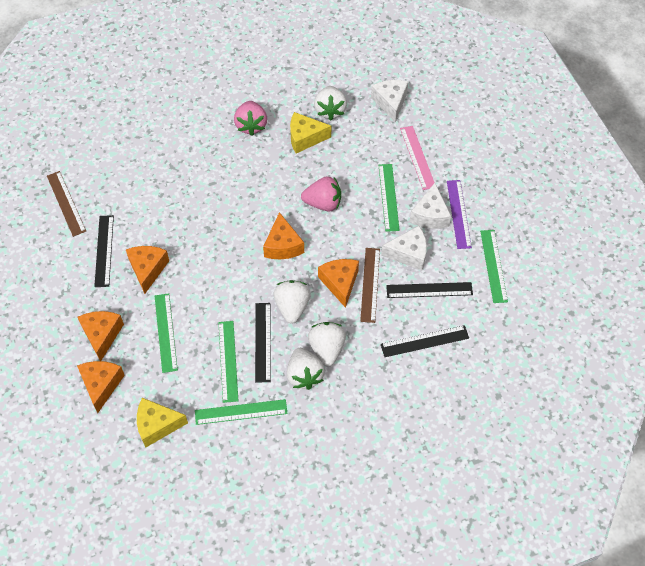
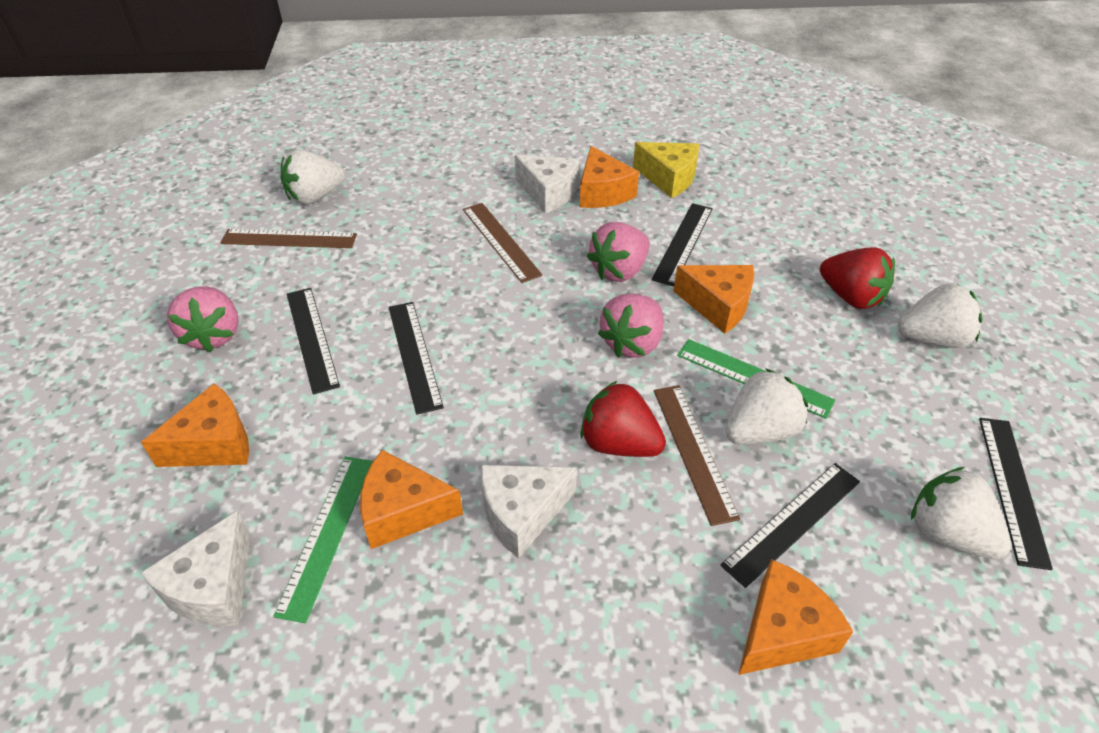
black ruler: [94,215,114,287] [255,303,271,383] [381,325,469,357] [386,282,473,298] = 4 -> [287,288,340,395] [389,302,444,415] [651,203,713,286] [720,463,860,588] [979,418,1053,570] = 5
brown ruler: [47,171,86,237] [360,248,380,323] = 2 -> [220,229,357,248] [463,203,542,283] [654,385,740,526] = 3
green ruler: [155,293,178,373] [195,399,288,425] [218,321,238,403] [379,164,400,232] [480,230,508,303] = 5 -> [273,457,373,623] [677,339,835,419] = 2
pink ruler: [400,126,435,190] = 1 -> none = 0
pink strawberry: [234,101,267,136] [301,176,341,211] = 2 -> [167,286,239,352] [587,222,650,282] [598,294,664,358] = 3
purple ruler: [447,180,472,249] = 1 -> none = 0
red strawberry: none = 0 -> [580,381,666,457] [820,247,895,309] = 2
yellow cheese: [137,398,188,448] [290,112,331,153] = 2 -> [633,142,699,198] = 1

